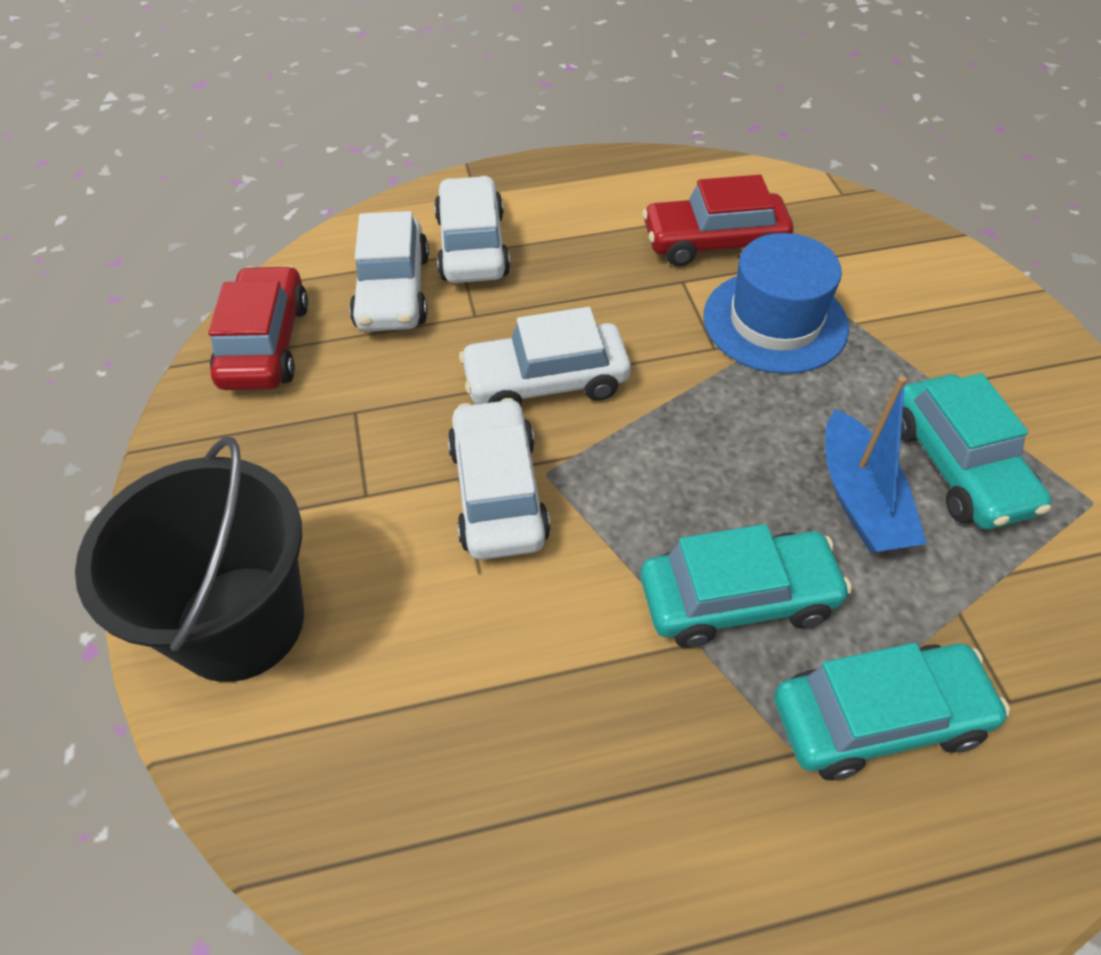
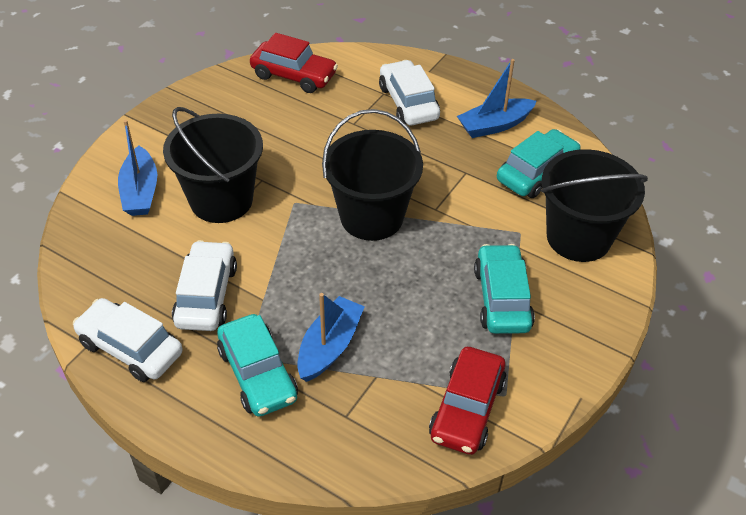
black bucket: [75,437,304,682] = 1 -> [163,107,263,223] [322,109,423,241] [541,149,648,262] = 3
blue boat: [825,376,927,553] = 1 -> [118,120,157,216] [297,293,365,382] [457,59,537,138] = 3
blue hat: [703,233,849,374] = 1 -> none = 0
white car: [349,211,429,331] [434,176,510,283] [447,398,550,560] [459,307,631,406] = 4 -> [73,298,183,382] [172,240,237,331] [379,60,440,125] = 3

